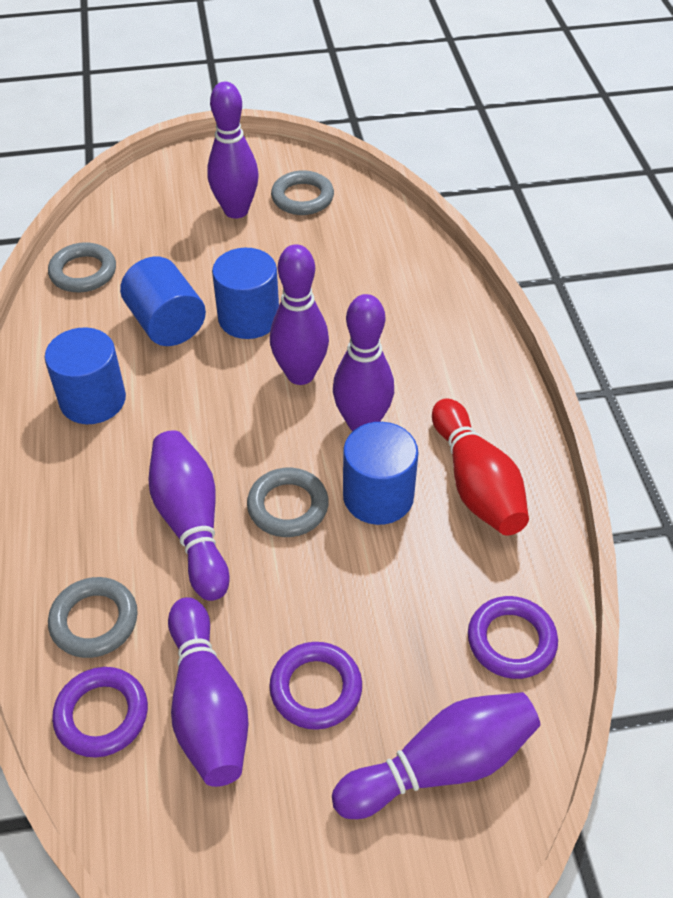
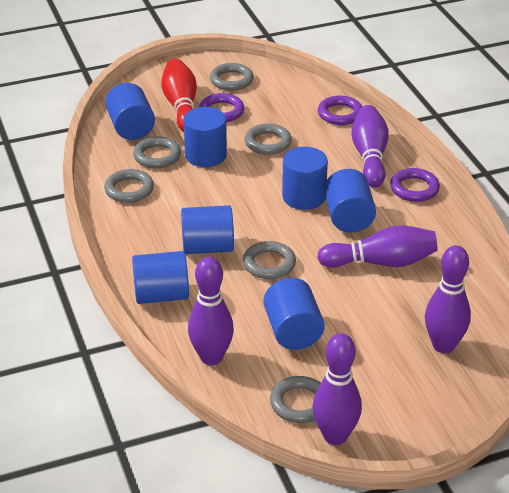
blue cylinder: [45,327,126,424] [120,257,206,346] [212,248,279,339] [343,422,418,525] = 4 -> [105,83,155,140] [132,251,189,304] [181,205,234,254] [184,107,227,167] [263,278,325,350] [282,147,328,210] [324,169,376,233] = 7
grey ring: [48,242,116,292] [48,577,138,658] [247,468,329,537] [271,170,334,215] = 4 -> [104,169,154,203] [133,137,181,168] [210,63,254,91] [243,241,296,279] [245,123,292,155] [270,376,321,423] = 6
purple bowling pin: [148,430,230,601] [168,597,249,787] [207,82,259,218] [270,244,329,385] [332,692,540,819] [333,294,394,432] = 6 -> [188,257,234,365] [313,333,362,445] [317,225,438,268] [351,105,389,188] [425,245,471,353] = 5

